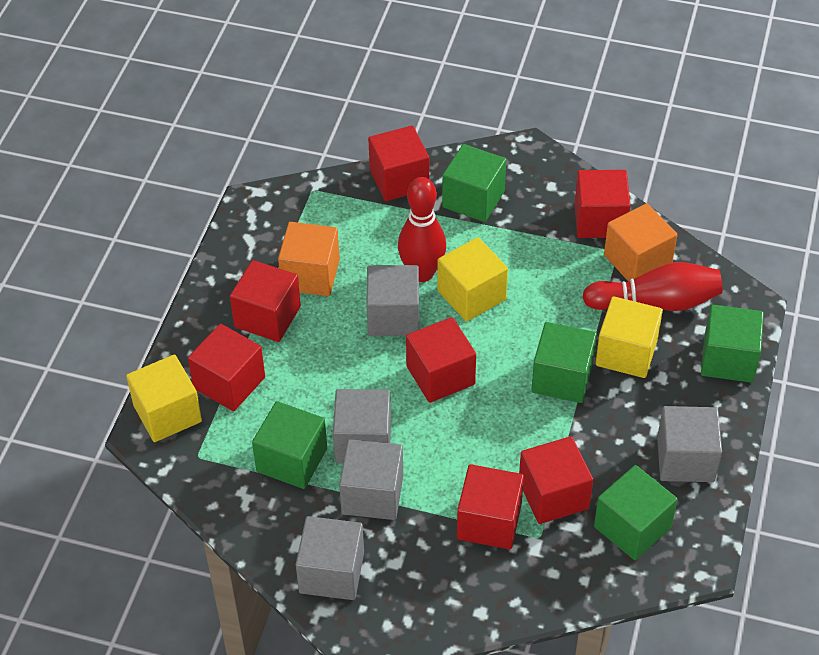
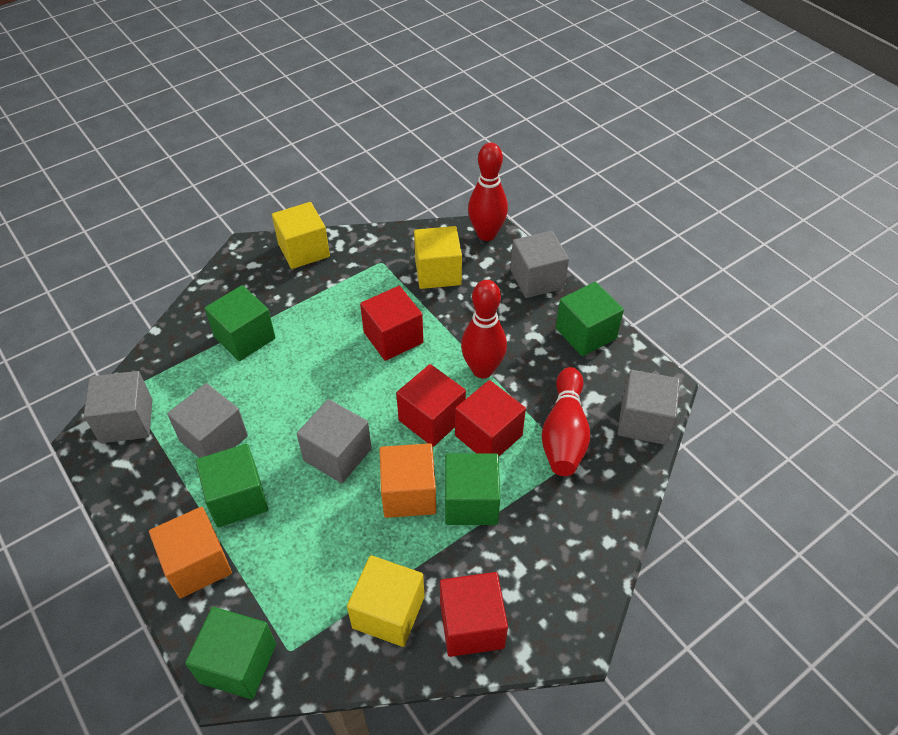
red bowling pin: [398,177,446,282] [582,262,722,311] = 2 -> [461,280,507,378] [468,143,508,241] [541,367,591,476] = 3
red cube: [188,324,265,411] [230,260,301,342] [368,126,429,201] [406,317,476,403] [457,464,524,550] [519,436,593,524] [574,170,631,238] = 7 -> [360,286,423,361] [396,364,466,447] [440,572,508,657] [455,380,526,456] = 4

